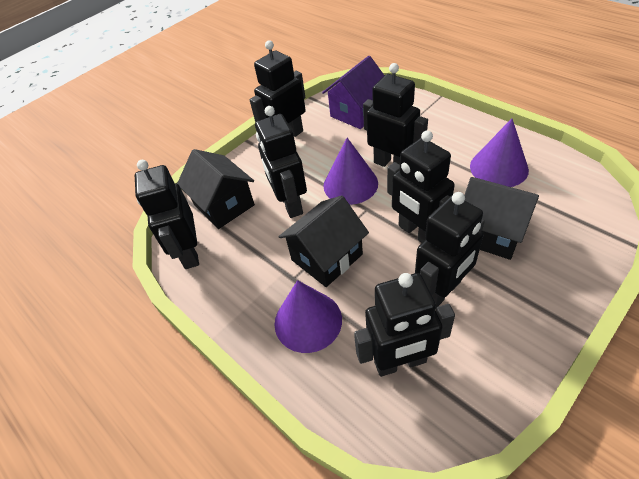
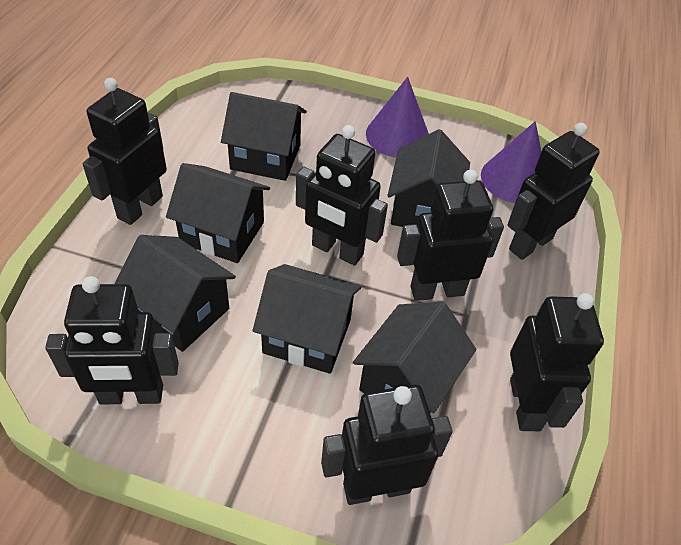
black house: [177,149,255,229] [279,195,369,287] [465,177,539,260] = 3 -> [115,235,236,352] [166,163,270,263] [221,92,307,181] [253,264,361,374] [353,302,476,413] [387,129,470,227] = 6
purple cone: [275,280,342,353] [323,138,378,205] [470,118,529,187] = 3 -> [366,77,429,157] [481,121,542,203] = 2
purple house: [322,56,385,129] = 1 -> none = 0

